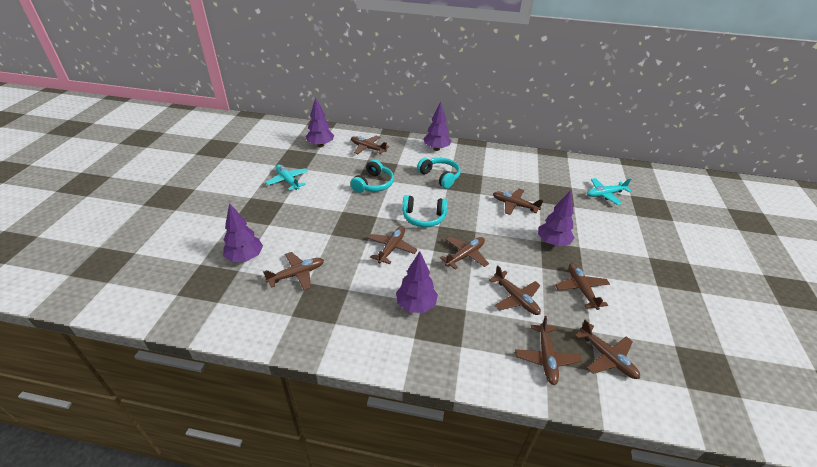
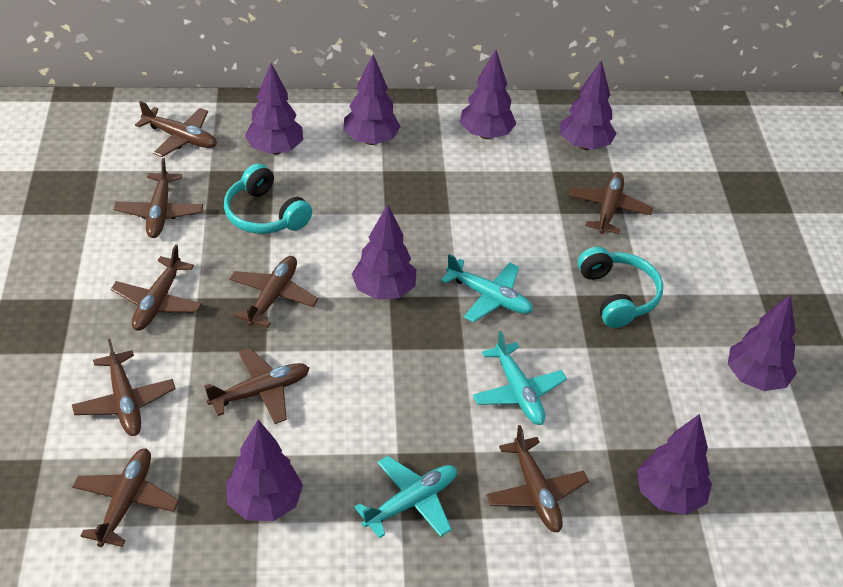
purple tree: [223,203,263,262] [306,97,334,147] [396,251,438,313] [424,102,451,151] [538,190,575,246] = 5 -> [226,420,303,521] [245,63,303,154] [343,54,401,145] [352,204,416,300] [460,50,516,139] [560,60,617,150] [637,414,712,515] [728,294,797,391] = 8
turquoise headphones: [350,159,394,193] [402,195,448,227] [417,158,461,189] = 3 -> [224,163,312,234] [578,247,663,328] = 2
turquoise plane: [265,165,308,191] [587,178,632,205] = 2 -> [354,456,457,538] [441,254,533,323] [473,331,567,425] = 3

